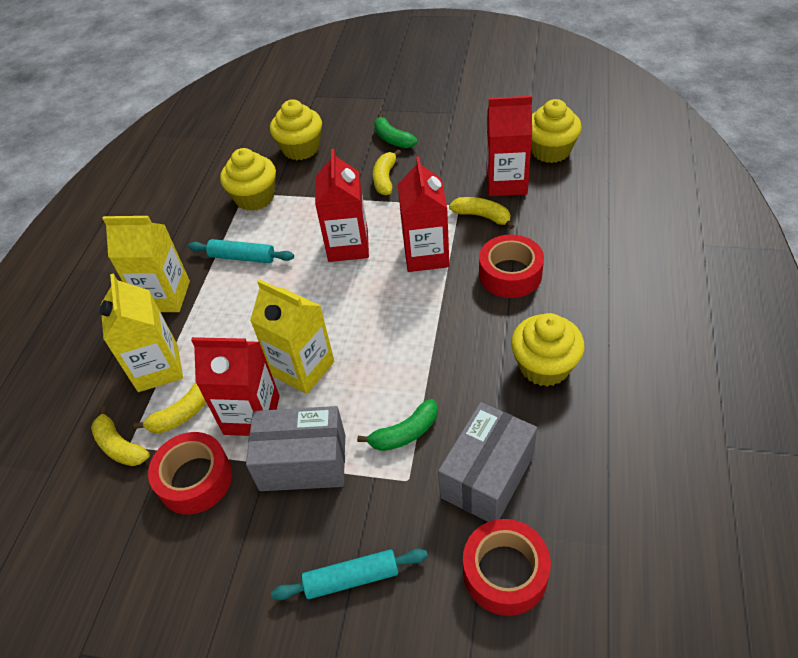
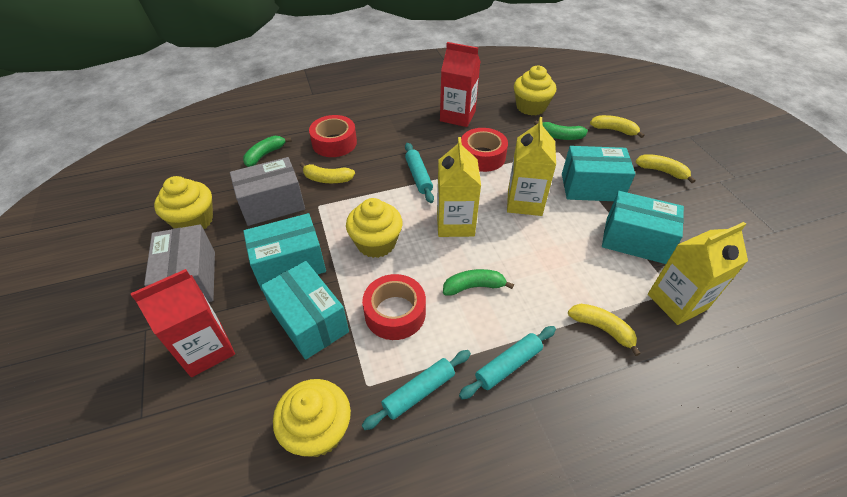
green banana: [357,399,438,451] [374,113,418,148] = 2 -> [243,136,292,167] [443,269,514,296] [534,120,588,140] = 3
red carton: [191,337,280,436] [315,149,369,262] [398,157,449,272] [486,96,532,196] = 4 -> [130,269,235,377] [440,42,481,127] = 2
turquoise box: none = 0 -> [243,213,326,290] [261,261,349,360] [562,146,635,201] [602,191,684,264] = 4
turquoise rolling pin: [188,239,294,263] [271,549,428,600] = 2 -> [362,350,471,430] [405,143,434,203] [459,326,556,399] = 3

